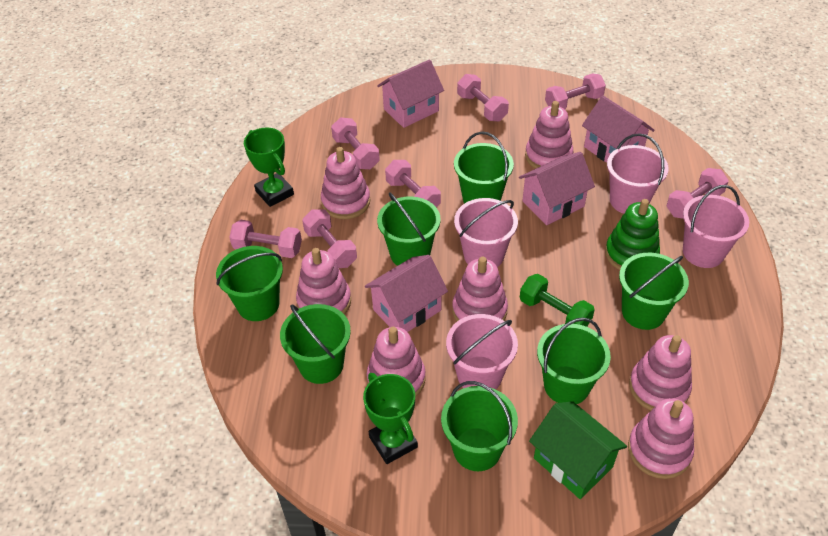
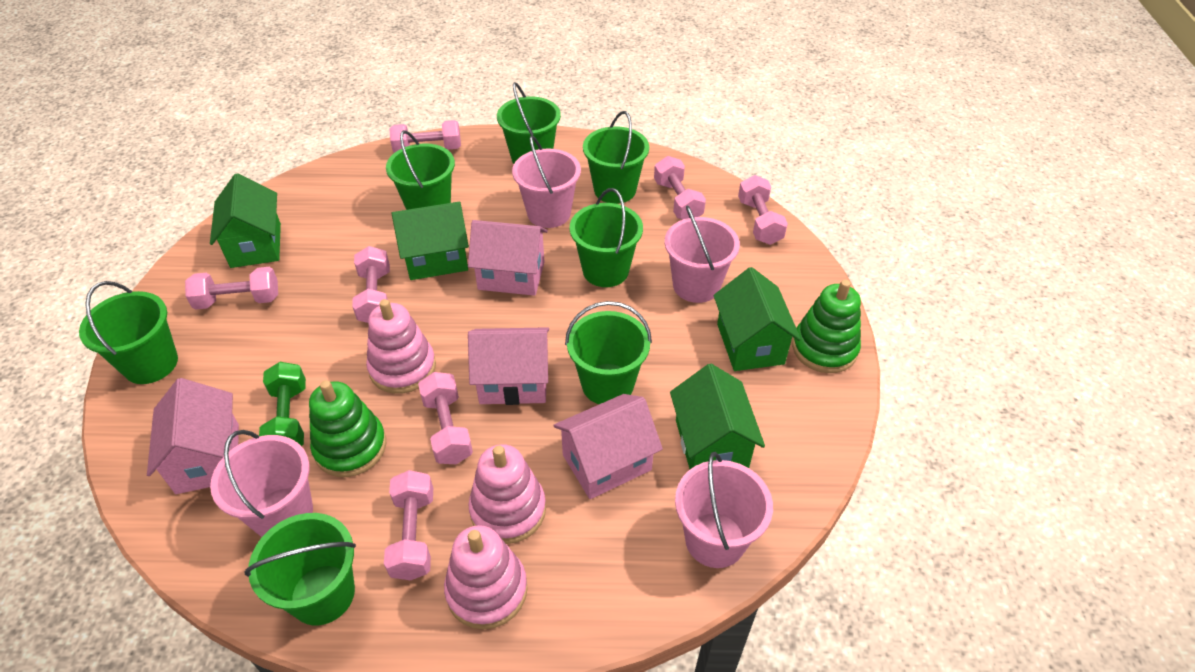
green house: [529,401,627,499] = 1 -> [210,173,281,268] [392,202,469,280] [670,364,765,469] [713,267,801,371] = 4
green stacking toy: [605,199,660,270] = 1 -> [309,380,386,477] [792,280,861,373] = 2
green trophy: [244,127,294,207] [363,373,418,464] = 2 -> none = 0
pink stacking toy: [296,248,351,314] [321,147,371,219] [367,327,426,397] [452,257,508,321] [525,101,573,169] [628,398,694,479] [629,335,692,410] = 7 -> [366,299,436,394] [444,525,528,629] [468,444,546,544] = 3

